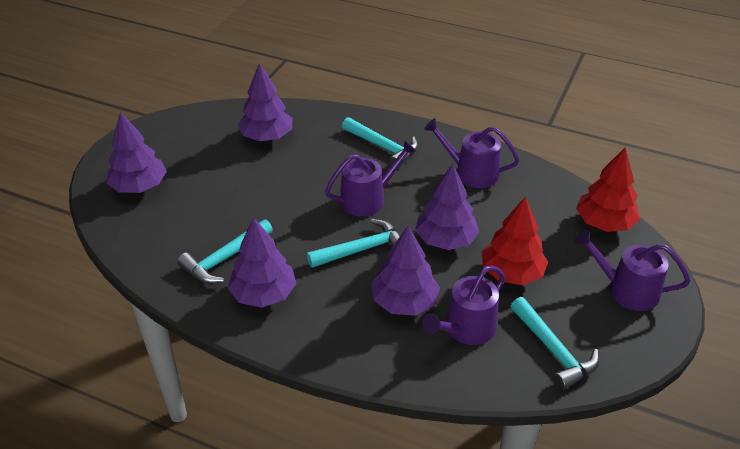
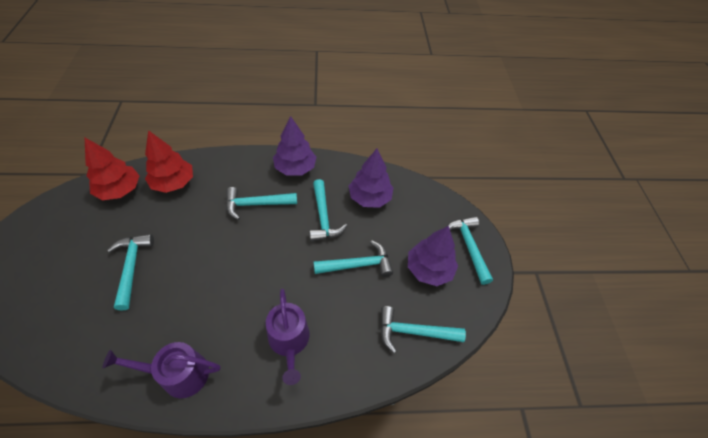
purple tree: [106,112,167,193] [228,217,297,308] [238,63,293,141] [372,226,440,316] [415,164,479,250] = 5 -> [273,116,316,176] [349,149,393,208] [408,226,458,286] = 3
purple watering can: [325,141,416,217] [422,265,505,345] [424,118,520,188] [575,230,691,311] = 4 -> [103,342,220,398] [266,289,310,385] = 2
turquoise hammer: [177,219,273,284] [307,219,400,268] [342,117,418,168] [510,297,599,390] = 4 -> [107,234,154,311] [226,187,297,220] [309,179,347,242] [314,240,393,277] [380,306,466,353] [446,216,493,285] = 6

